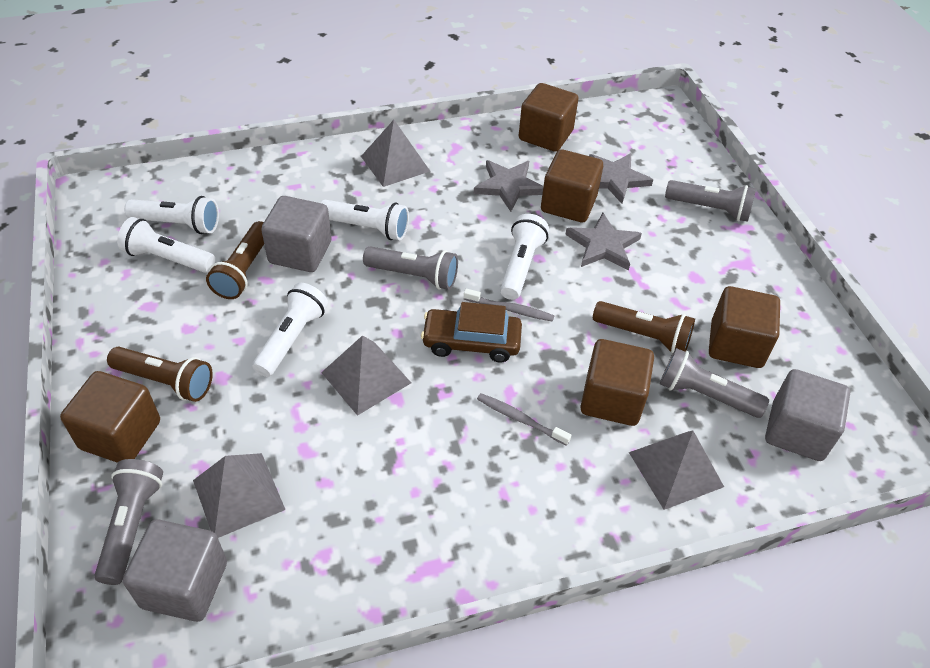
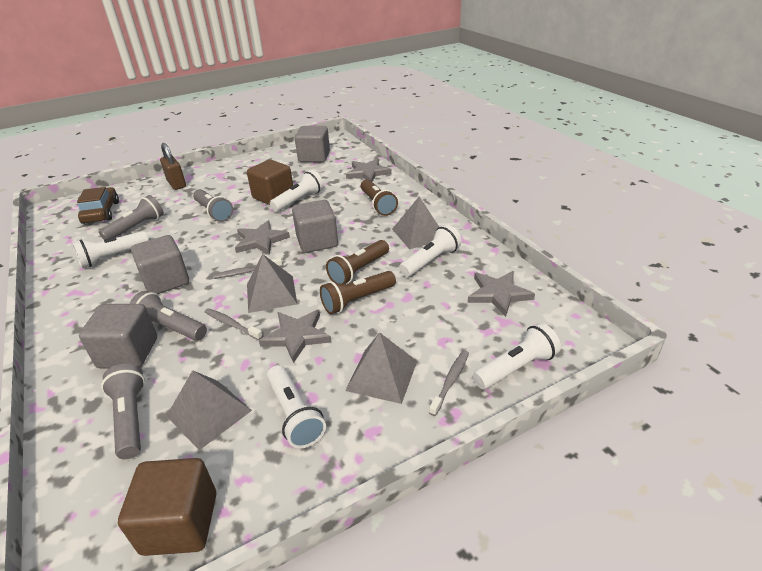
brown cube: [60,371,160,463] [519,83,579,152] [541,149,603,222] [580,339,654,426] [709,286,780,368] = 5 -> [118,458,216,556] [247,160,293,205] = 2
brown padlock: none = 0 -> [160,143,186,190] = 1
grey cube: [123,519,227,622] [261,196,332,272] [765,369,850,461] = 3 -> [79,304,157,368] [131,235,189,294] [292,200,338,253] [295,126,330,162] = 4
grey star: [474,160,543,212] [565,213,642,270] [589,153,653,204] = 3 -> [235,220,290,255] [259,310,331,363] [346,158,392,182] [468,271,535,317] = 4
grey toothbrush: [464,289,555,322] [477,393,571,446] = 2 -> [205,308,263,340] [213,258,282,279] [429,350,469,416] = 3

